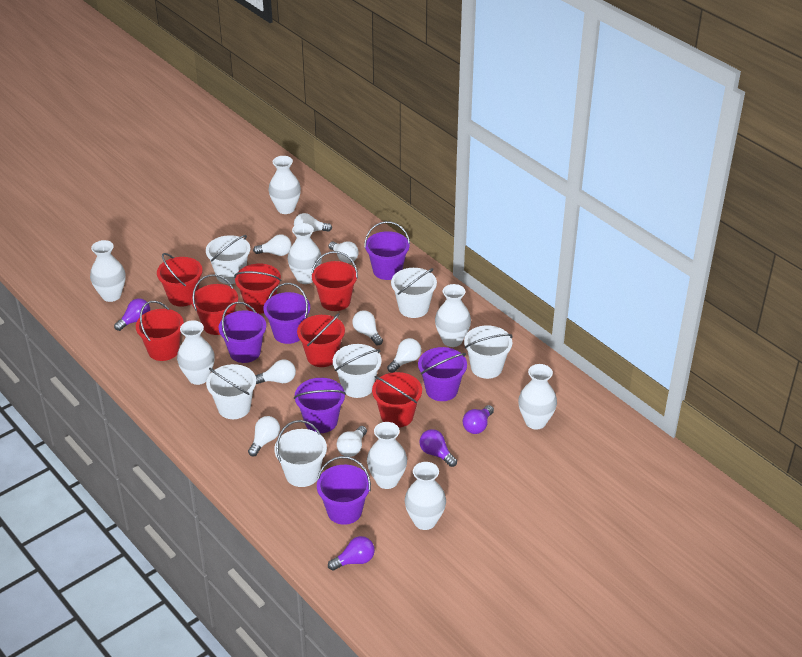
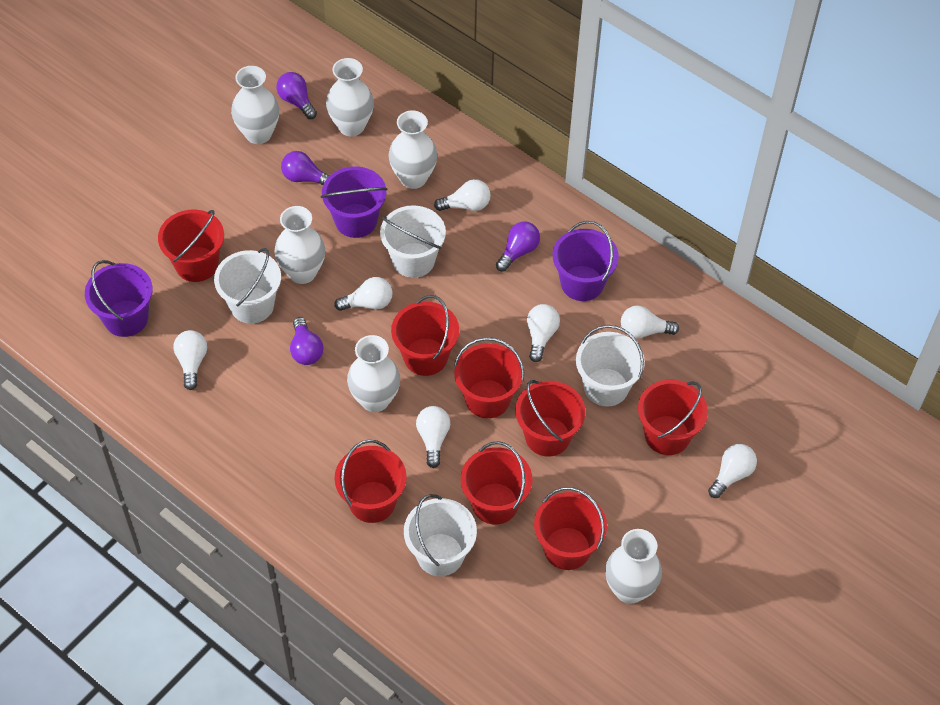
purple bucket: [219,302,266,363] [263,283,310,344] [294,378,346,433] [317,456,371,525] [364,221,410,280] [418,347,467,401] = 6 -> [85,260,153,337] [321,166,388,238] [553,221,619,301] = 3
red bucket: [136,301,184,361] [157,253,203,307] [191,274,238,335] [234,264,281,314] [297,313,345,367] [311,251,358,311] [372,372,422,428] = 7 -> [158,210,224,282] [335,439,407,523] [391,295,459,376] [454,337,524,418] [461,441,532,525] [515,380,586,456] [534,487,607,570] [638,380,708,455] = 8
white bucket: [206,235,250,284] [206,364,256,419] [274,420,327,487] [333,344,382,398] [391,268,437,318] [464,326,513,379] = 6 -> [214,248,281,324] [380,205,446,278] [404,494,477,576] [576,325,645,407] = 4
white light bulb: [248,416,280,456] [253,234,292,256] [255,360,296,384] [294,213,332,232] [329,241,359,263] [337,426,367,457] [352,310,383,345] [387,338,421,373] = 8 -> [173,330,207,390] [334,277,393,311] [416,406,450,468] [434,179,491,211] [527,304,560,362] [621,305,679,338] [708,444,757,498] = 7
white vase: [90,240,125,302] [177,320,215,385] [268,156,301,214] [288,223,322,284] [367,422,407,489] [405,462,446,530] [435,284,471,347] [518,364,557,430] = 8 -> [231,66,279,144] [274,206,325,284] [326,58,374,137] [347,335,400,412] [389,110,437,189] [605,529,662,604] = 6

